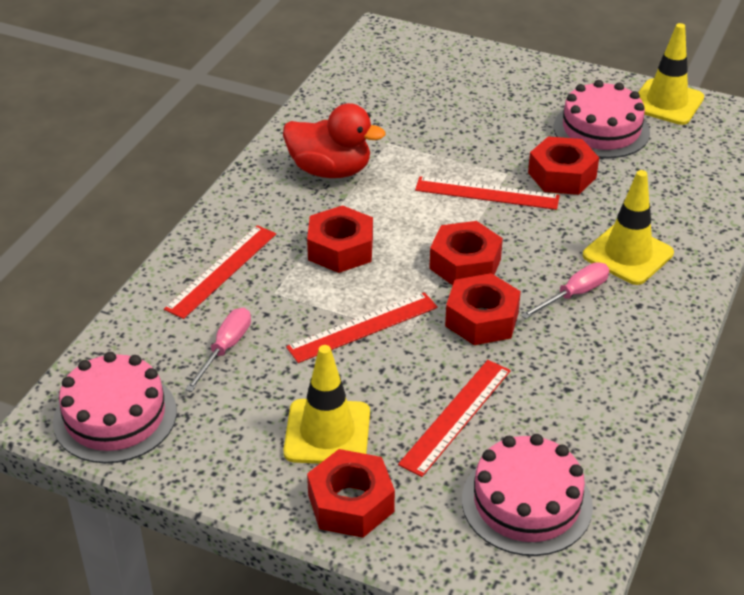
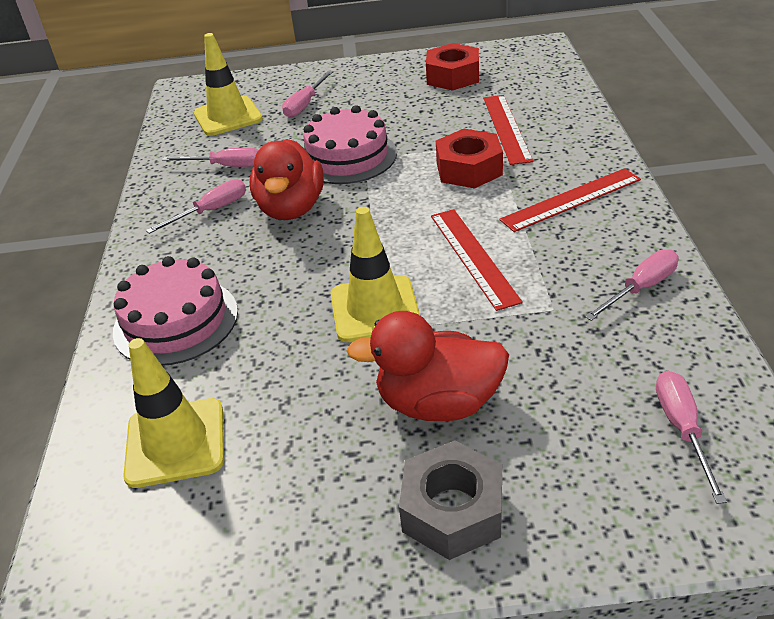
grey nut: none = 0 -> [399,440,502,560] = 1
pink cake: [53,352,177,463] [462,434,593,556] [554,80,650,158] = 3 -> [113,256,238,366] [303,105,397,184] = 2
pink screwdriver: [185,308,251,392] [521,262,609,319] = 2 -> [146,179,246,234] [162,148,258,167] [282,71,333,118] [585,249,678,321] [656,371,727,504] = 5
red duck: [283,103,385,178] = 1 -> [250,139,324,220] [347,311,509,421] = 2
red nut: [307,205,373,273] [307,449,395,538] [429,221,503,285] [445,273,521,345] [528,136,599,195] = 5 -> [426,43,479,91] [436,129,503,189] = 2
red ruler: [164,225,276,319] [286,292,438,363] [398,360,511,477] [415,176,560,210] = 4 -> [431,209,523,311] [483,95,533,165] [499,168,641,232] = 3

